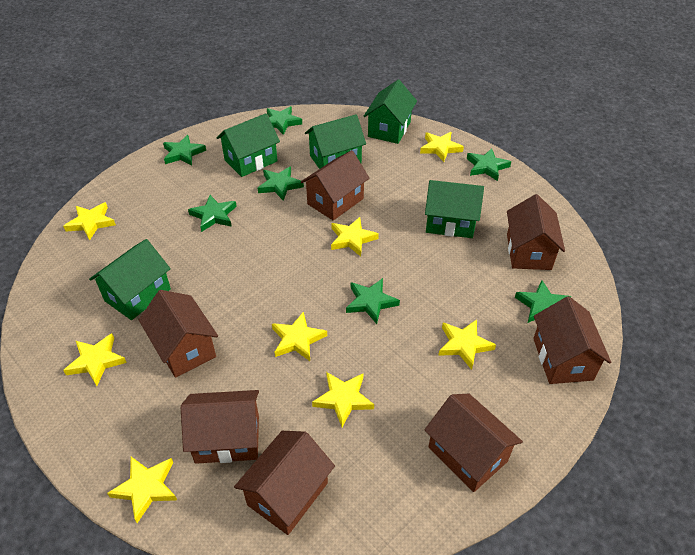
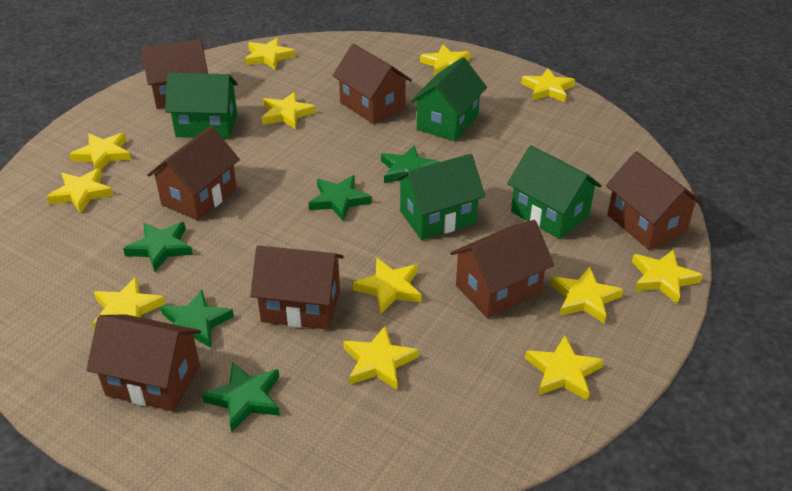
green house: [89,239,171,320] [216,113,280,177] [305,114,366,169] [364,80,417,144] [425,180,484,238] = 5 -> [165,73,238,139] [394,154,485,240] [410,57,487,141] [507,145,602,239] = 4
green star: [163,135,206,166] [188,195,237,232] [258,166,304,201] [267,106,302,135] [346,278,400,324] [467,149,511,181] [515,280,571,323] = 7 -> [123,222,193,272] [160,290,234,348] [202,362,280,432] [308,175,372,221] [381,145,439,183] = 5
yellow star: [63,202,116,240] [63,333,127,386] [107,457,177,523] [272,311,327,361] [312,372,374,427] [331,217,379,257] [420,132,464,162] [438,319,496,370] = 8 -> [47,168,114,214] [69,133,131,169] [92,276,165,330] [245,38,295,70] [262,92,316,129] [343,326,419,390] [353,258,422,314] [420,45,471,77] [521,69,575,103] [525,336,604,401] [551,267,624,324] [632,249,703,304] = 12

